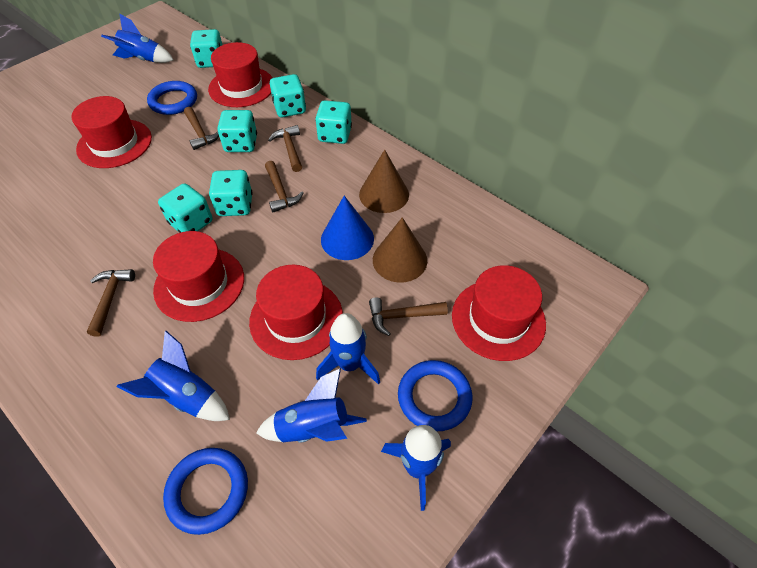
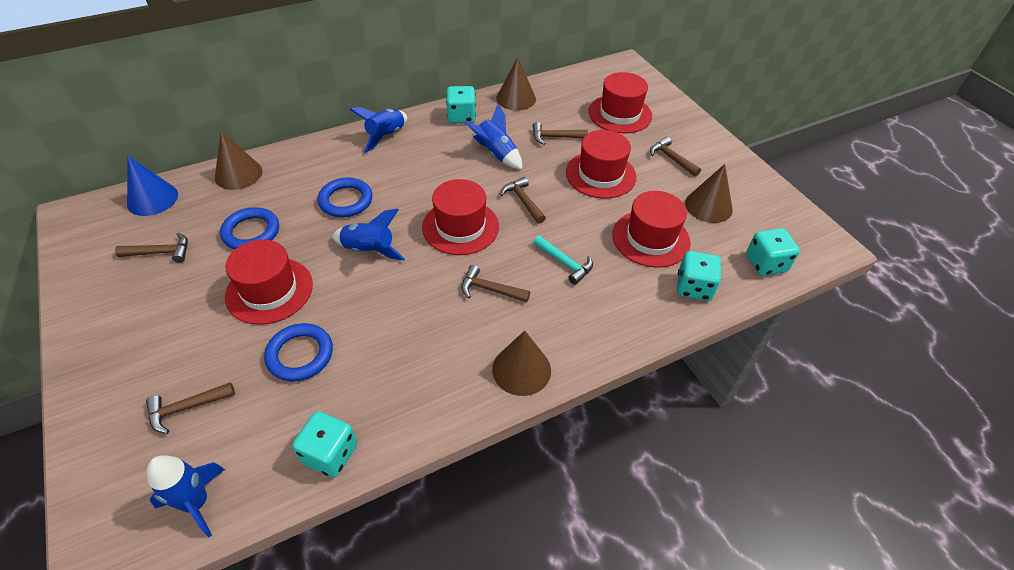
blue rocket: [101,13,174,63] [117,331,230,421] [256,368,367,443] [316,313,380,385] [381,425,451,511] = 5 -> [147,455,225,537] [332,209,405,261] [349,107,407,153] [464,104,522,170] = 4
brown cone: [359,150,409,213] [373,217,427,282] = 2 -> [215,131,262,190] [492,331,551,396] [496,57,536,111] [685,164,733,223] = 4
brown hammer: [87,269,135,337] [184,107,219,150] [265,161,303,212] [268,125,302,172] [369,297,448,336] = 5 -> [115,233,188,263] [146,382,235,434] [462,265,530,302] [500,177,546,224] [533,122,588,145] [650,137,701,177] = 6
turquoise dice: [158,183,213,233] [190,29,222,68] [209,170,253,216] [217,110,257,152] [270,74,306,118] [315,100,352,144] = 6 -> [292,411,357,478] [446,86,476,123] [677,251,721,301] [746,228,800,276] = 4
turquoise hammer: none = 0 -> [534,236,593,285] = 1

